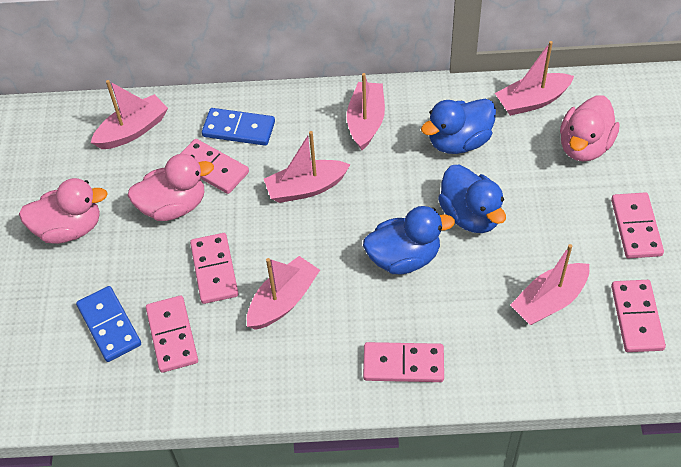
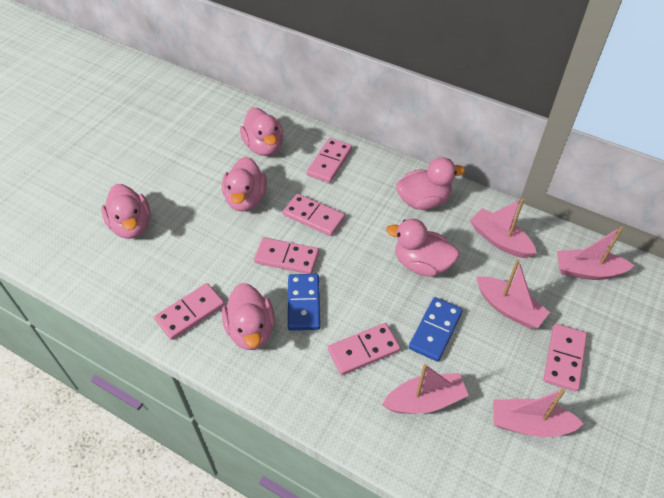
blue duck: [363,206,455,274] [421,99,496,154] [438,165,506,233] = 3 -> none = 0
pink boat: [90,80,168,149] [247,256,320,330] [264,131,351,203] [347,73,385,150] [495,41,574,116] [510,244,589,325] = 6 -> [382,364,469,414] [470,198,537,258] [476,259,550,329] [493,388,584,437] [557,226,635,280] = 5
pink duck: [19,178,108,244] [128,154,214,221] [560,95,619,162] = 3 -> [101,184,150,239] [222,157,267,212] [222,283,275,350] [240,107,283,156] [386,219,459,277] [396,157,465,210] = 6

